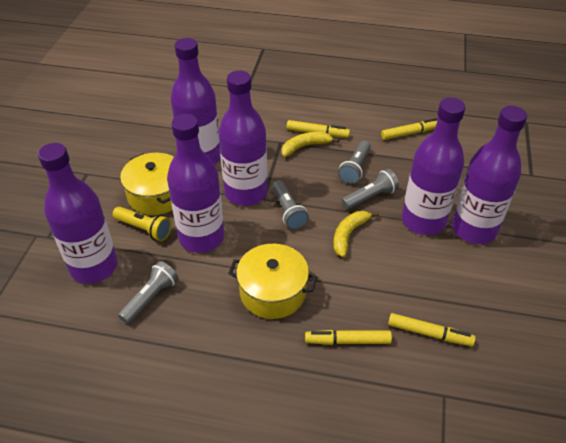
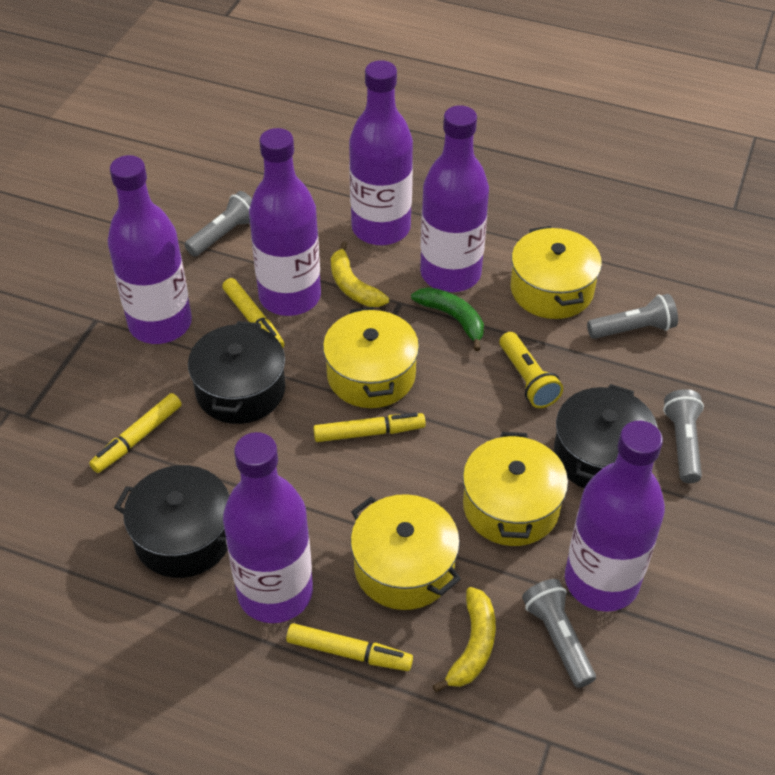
black pot: none = 0 -> [114,465,230,578] [188,321,285,424] [554,384,658,488] = 3
green banana: none = 0 -> [411,287,484,351] = 1
yellow pot: [120,153,174,215] [228,244,317,319] = 2 -> [323,307,419,408] [350,494,461,610] [463,432,568,546] [511,226,602,319] = 4

